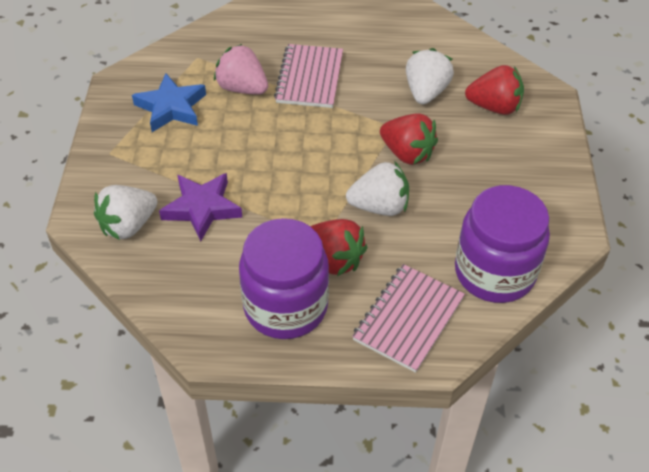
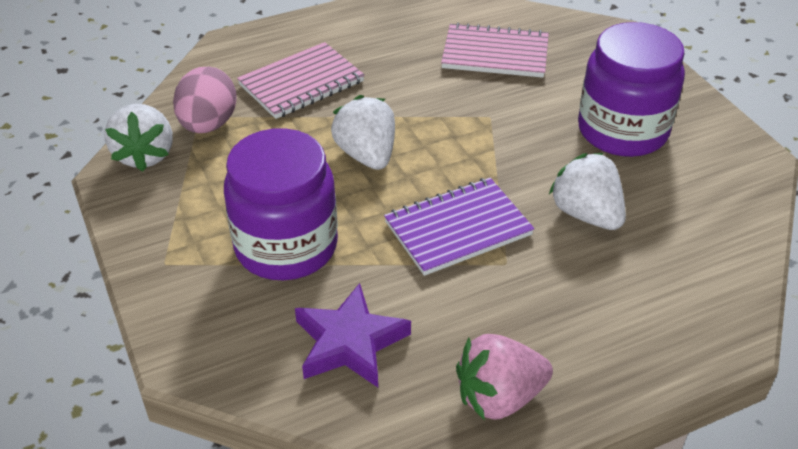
blue star: [132,73,206,132] = 1 -> none = 0
pink egg: none = 0 -> [173,67,237,133] = 1
purple notebook: none = 0 -> [384,178,534,276] = 1
red strawberry: [310,219,367,276] [380,113,438,165] [465,65,524,115] = 3 -> none = 0

